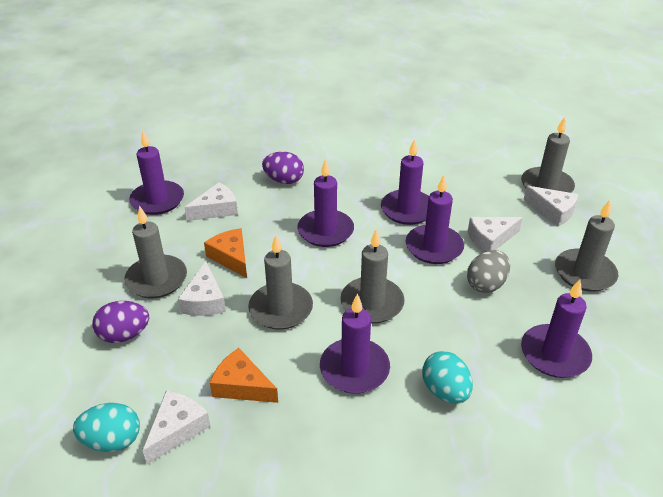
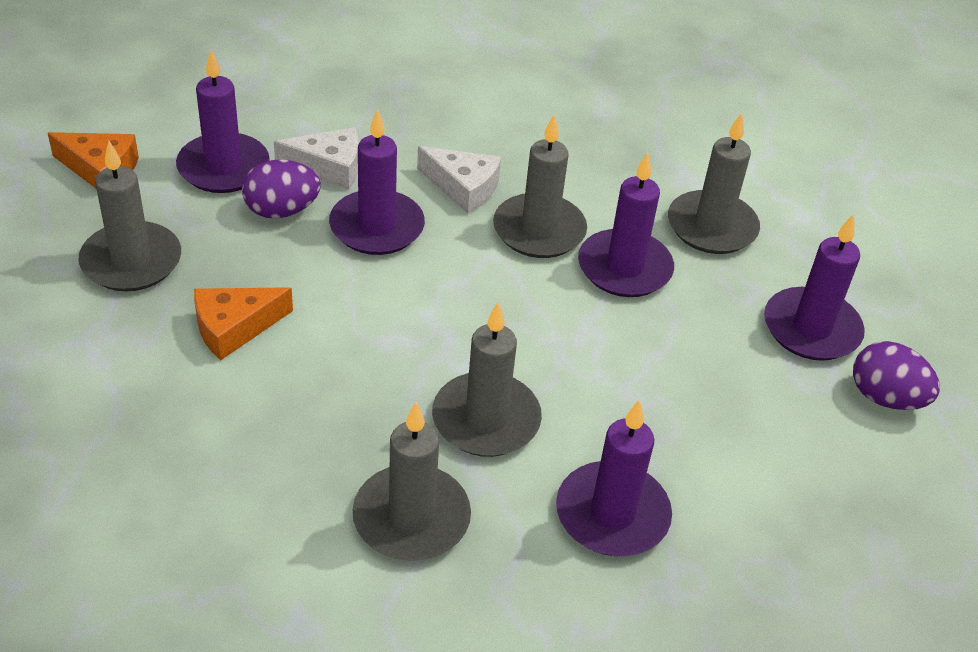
grey egg: [467,250,510,293] = 1 -> none = 0
purple candle: [129,131,184,215] [297,159,354,247] [320,294,390,394] [381,139,429,225] [405,175,464,264] [521,279,592,378] = 6 -> [176,50,270,193] [329,109,425,255] [556,399,672,556] [578,152,674,297] [764,214,865,361] = 5
turquoise egg: [73,403,140,452] [422,351,473,404] = 2 -> none = 0
white cheese: [142,390,211,464] [178,261,226,316] [184,182,238,221] [468,217,523,252] [524,186,578,226] = 5 -> [274,127,359,190] [417,146,501,214] = 2

